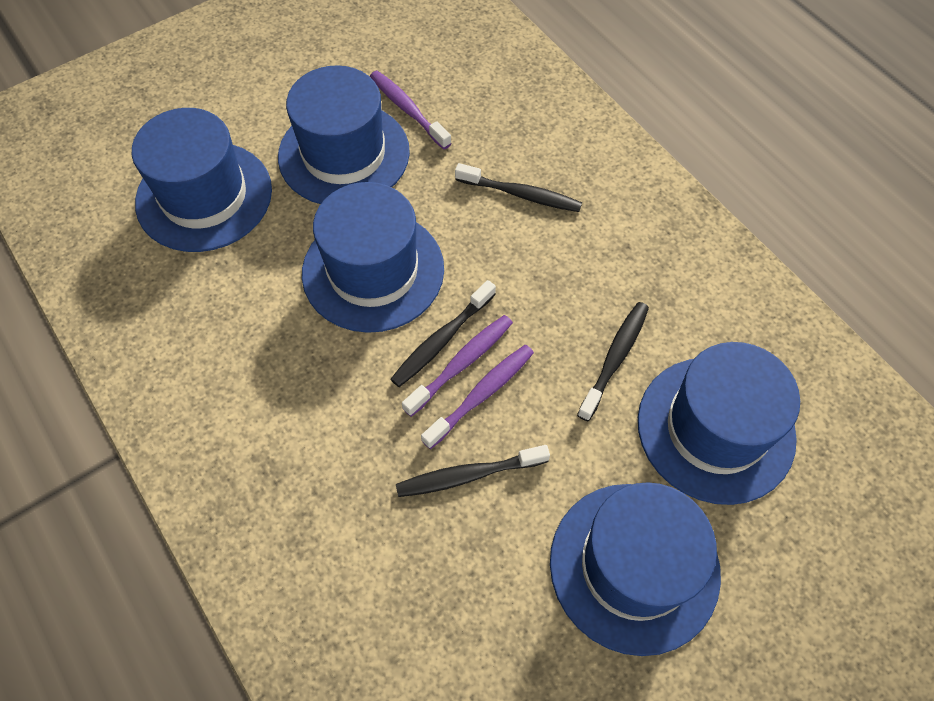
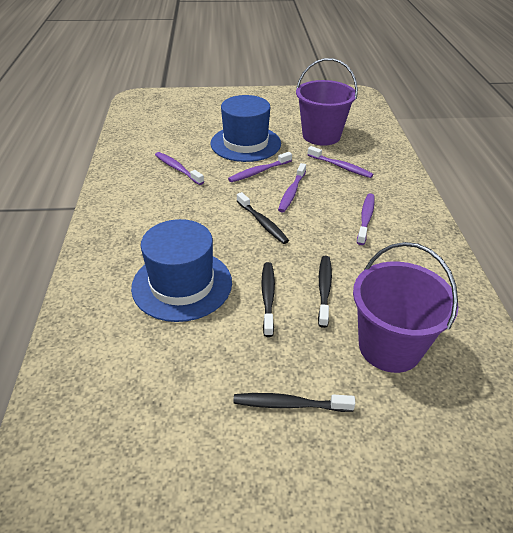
blue hat: [132,108,272,252] [278,65,410,204] [302,182,444,333] [550,482,721,656] [638,342,800,505] = 5 -> [131,219,232,322] [211,95,281,162] = 2
purple bucket: none = 0 -> [296,58,358,146] [353,242,459,373] = 2
purple toothbrush: [370,71,452,149] [402,315,513,417] [421,345,534,449] = 3 -> [155,152,204,185] [228,152,292,182] [278,163,306,213] [307,146,373,178] [357,193,375,245] = 5

